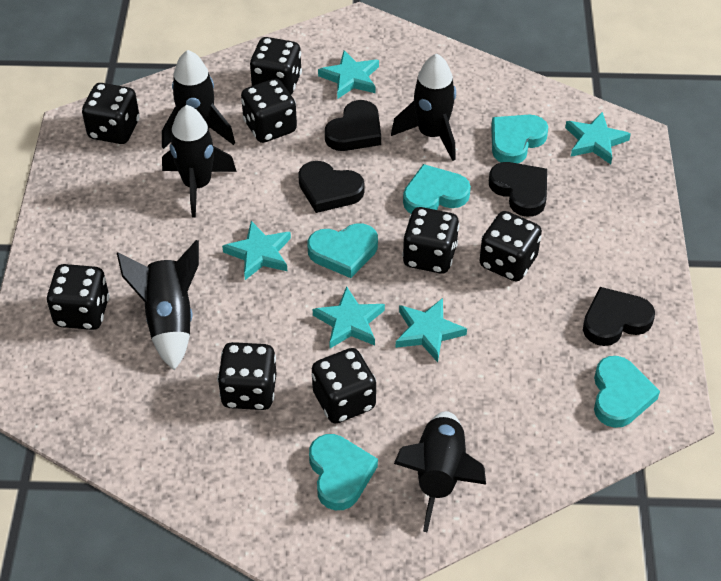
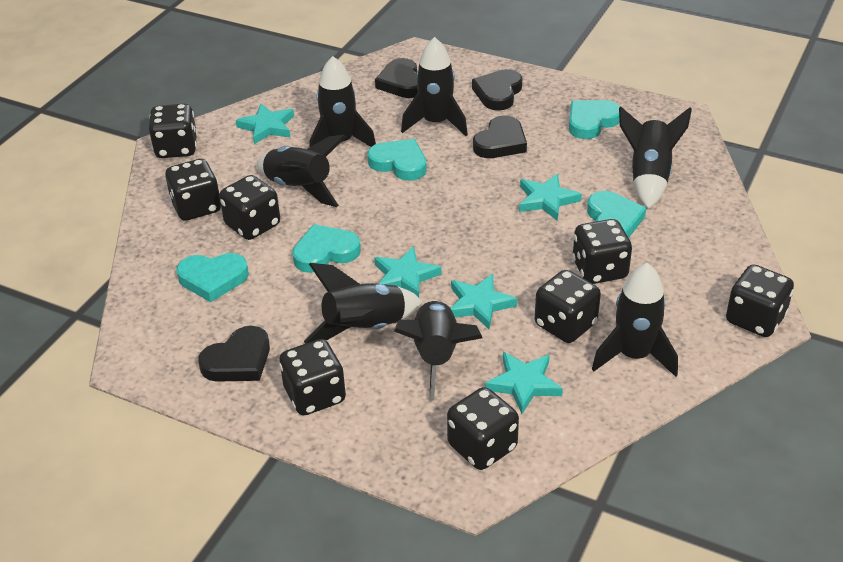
black rocket: [117,240,199,370] [162,50,235,149] [162,105,237,217] [391,53,456,161] [394,411,486,532] = 5 -> [257,135,346,207] [304,263,423,344] [310,56,376,147] [394,300,483,401] [401,37,468,136] [592,263,678,377] [619,106,692,209] = 7

